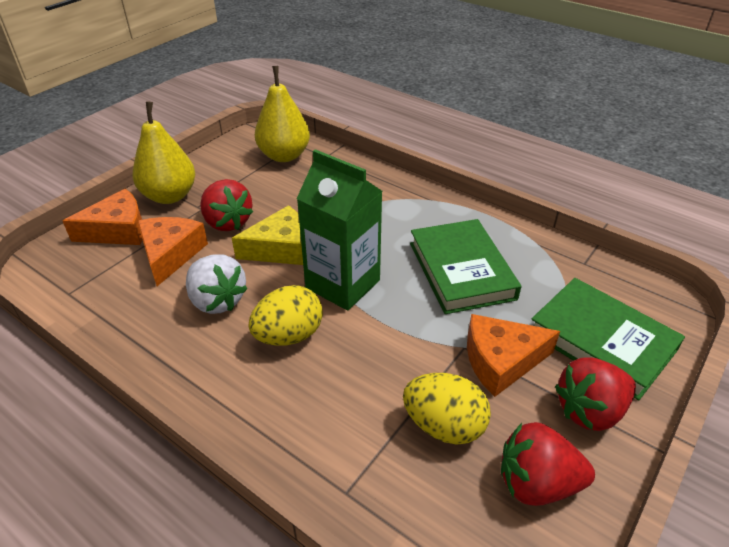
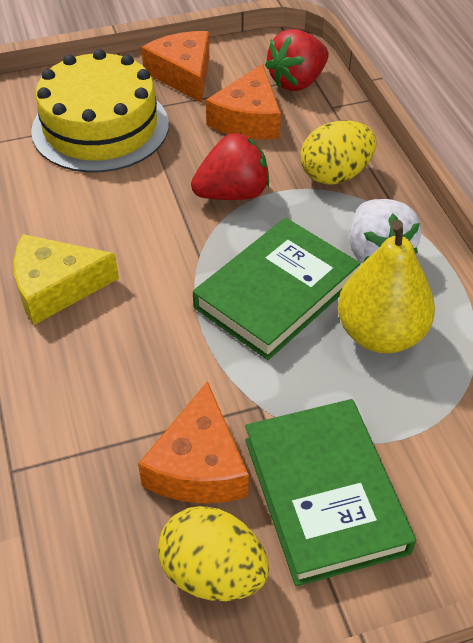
green carton: [297,149,382,311] = 1 -> none = 0
red strawberry: [200,179,253,231] [501,422,595,506] [555,358,636,431] = 3 -> [191,133,269,200] [265,29,329,91] = 2
yellow cake: none = 0 -> [31,49,169,172] = 1
yellow pear: [133,101,195,204] [255,66,310,162] = 2 -> [338,219,435,353] = 1

